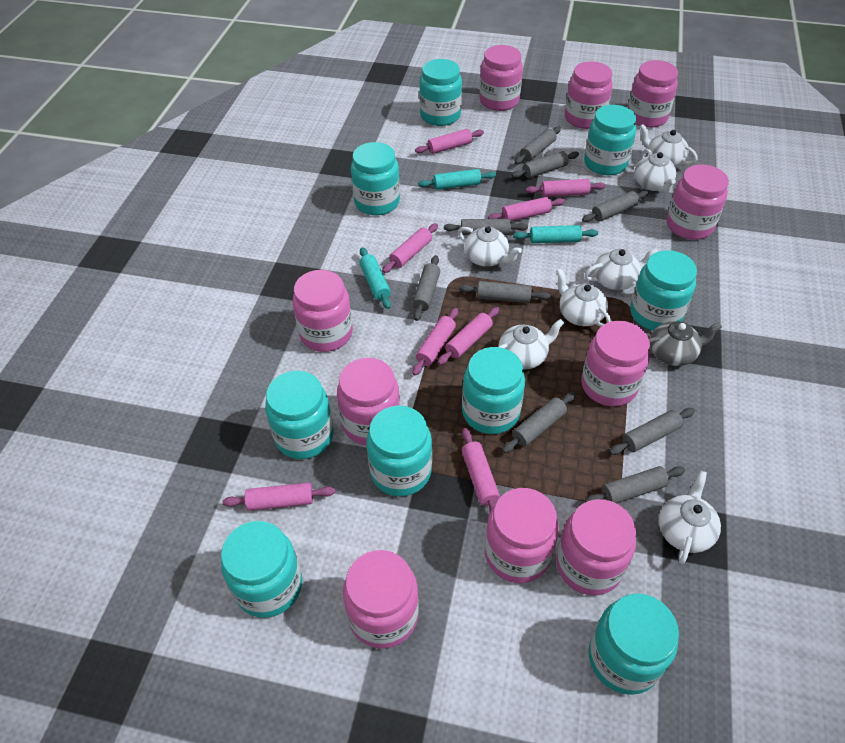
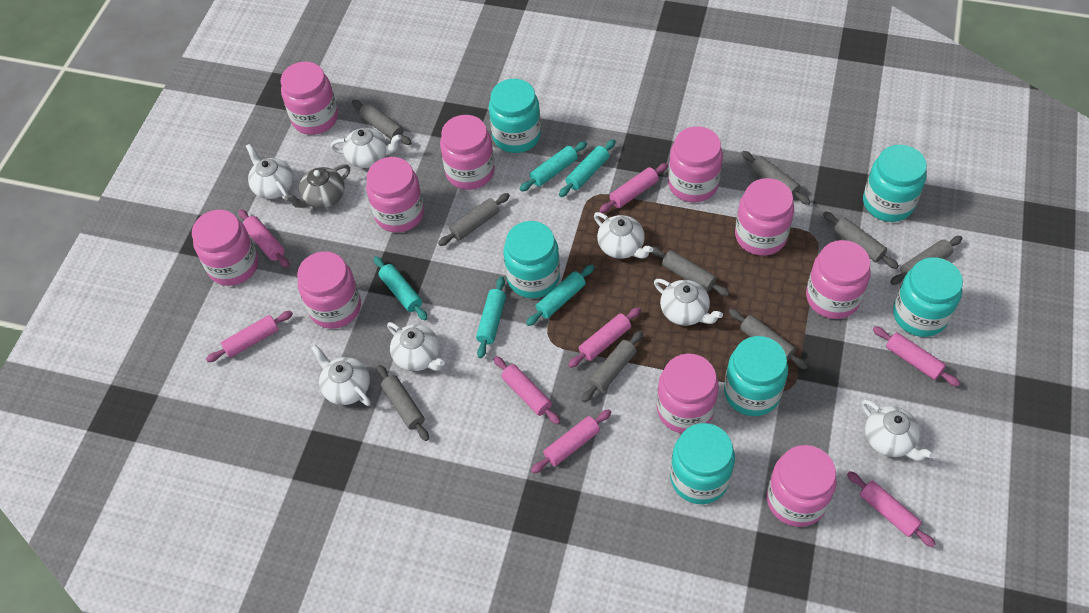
turquoise jar: [221,521,302,618] [265,371,333,459] [351,142,400,215] [366,406,432,496] [419,59,462,126] [462,347,525,434] [584,105,636,175] [589,593,679,695] [630,250,697,331] = 9 -> [489,79,541,153] [504,221,560,298] [670,423,735,504] [724,336,788,416] [863,145,927,222] [893,257,963,337] = 6
turquoise rolling pin: [360,247,391,309] [418,169,496,190] [513,225,598,243] = 3 -> [374,256,428,321] [476,276,506,358] [520,141,587,192] [526,265,594,326] [559,139,616,197] = 5

